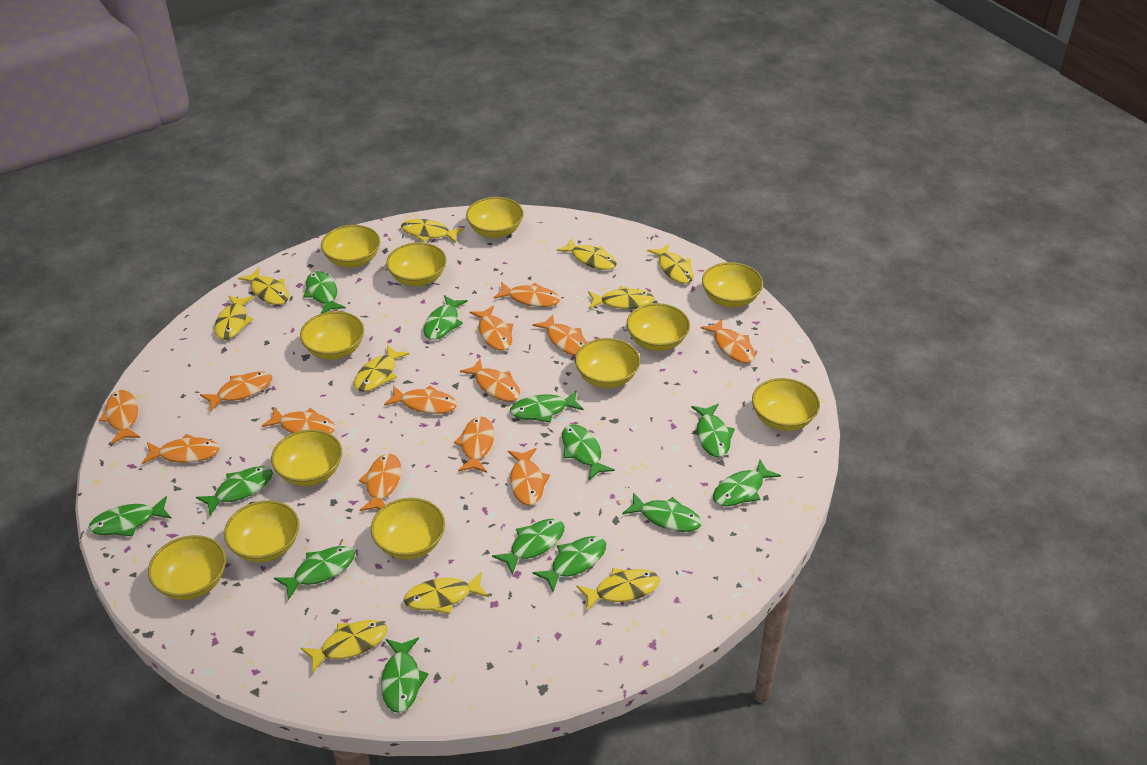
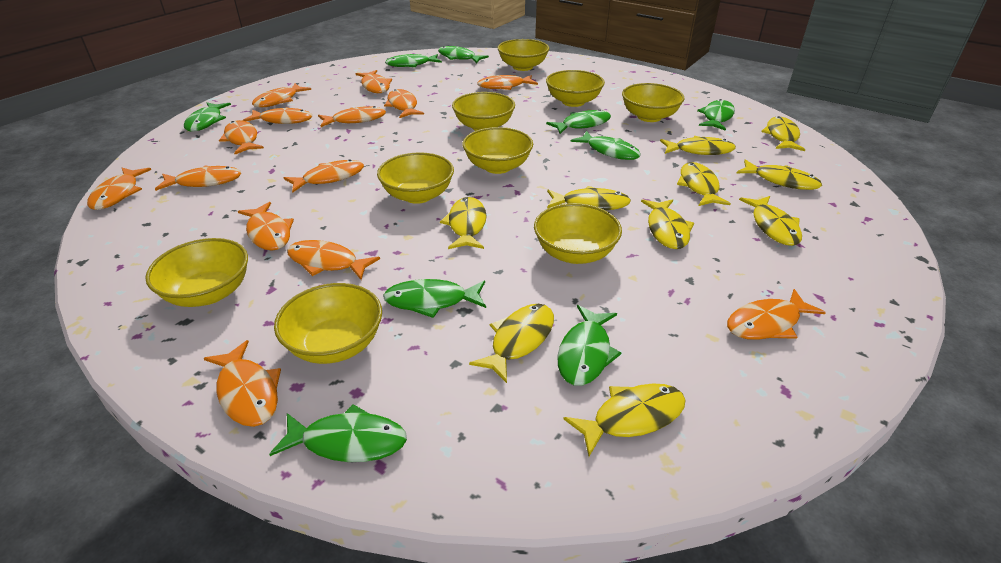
green fish: [88,496,172,536] [196,466,273,516] [274,546,355,600] [303,271,345,313] [381,637,429,713] [423,295,468,340] [492,519,564,575] [510,391,584,423] [532,536,606,592] [562,424,615,480] [622,492,702,532] [691,404,735,457] [713,459,781,506] = 13 -> [184,102,231,132] [269,404,407,462] [383,279,486,318] [385,54,442,67] [438,46,489,63] [546,109,611,134] [557,305,621,386] [570,131,641,160] [697,99,735,131] = 9
orange fish: [99,390,140,444] [142,434,220,464] [200,371,272,412] [261,408,336,434] [359,454,401,511] [384,385,457,414] [454,416,494,473] [460,359,520,402] [470,305,513,351] [493,282,560,307] [508,448,550,505] [533,314,587,356] [700,319,755,363] = 13 -> [87,168,151,210] [155,166,241,191] [204,340,281,427] [219,120,264,154] [238,202,294,250] [242,107,312,124] [252,83,311,108] [284,159,364,193] [287,240,380,280] [318,106,386,127] [356,70,392,93] [384,89,424,118] [477,75,538,90] [727,289,826,340] = 14
yellow bowl: [148,535,226,600] [224,500,300,563] [271,429,342,486] [300,311,364,360] [321,225,380,268] [371,498,445,560] [386,242,447,286] [466,197,524,238] [575,338,640,388] [626,303,690,351] [702,262,763,308] [752,378,820,431] = 12 -> [145,238,248,307] [274,283,382,364] [377,152,454,204] [452,92,515,131] [462,127,533,174] [497,39,549,71] [534,203,622,264] [546,70,605,107] [622,83,684,122] = 9

